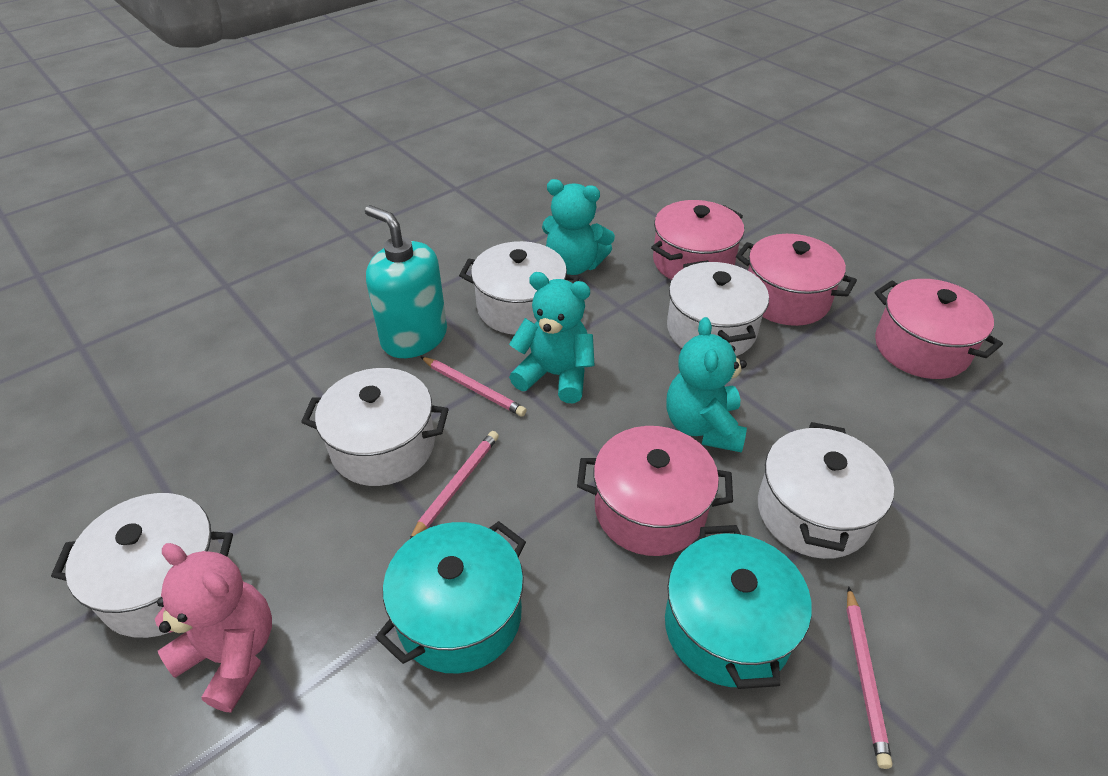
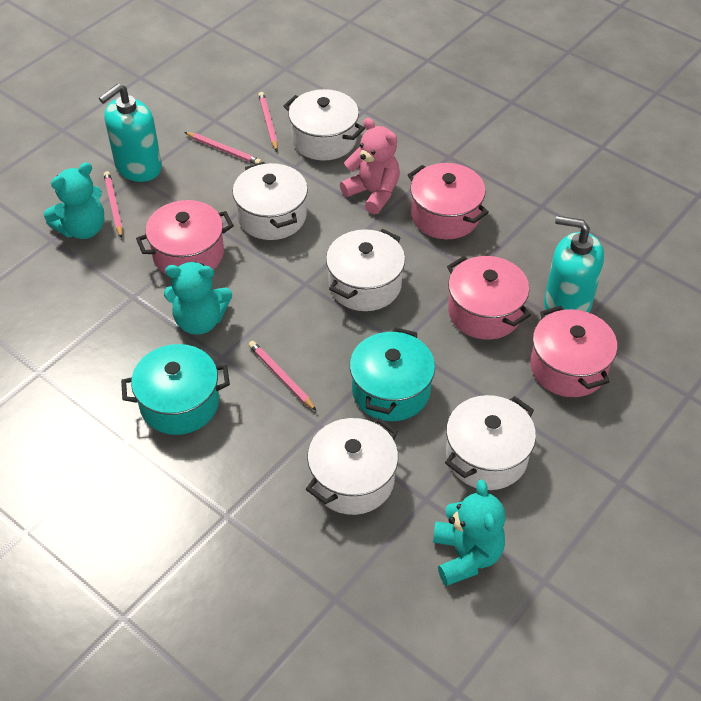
pink pencil: [410,431,499,539] [420,356,527,417] [846,586,892,769] = 3 -> [104,171,123,238] [185,132,262,164] [249,341,316,411] [258,92,278,151] = 4
turquoise soap dispenser: [365,205,447,358] = 1 -> [99,83,162,182] [544,216,604,315] = 2

